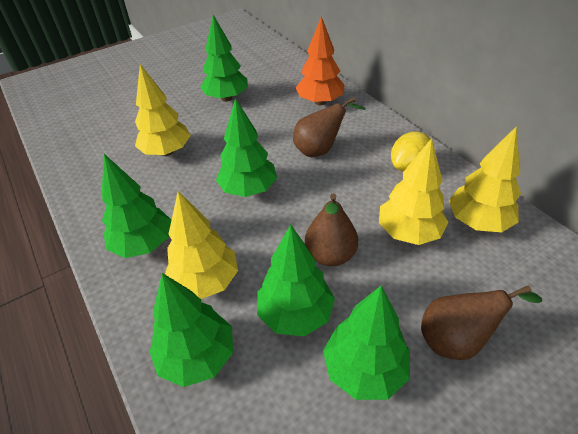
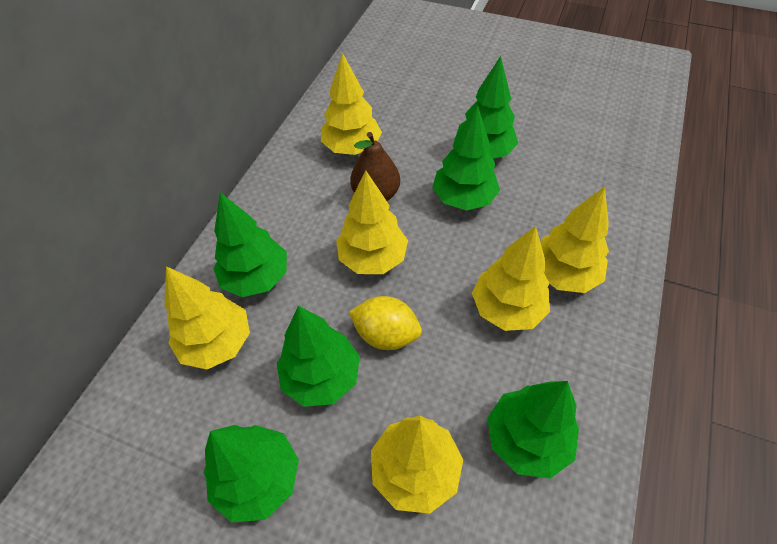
brown pear: [293,97,366,157] [305,193,358,266] [421,285,542,360] = 3 -> [350,132,400,201] = 1
orange tree: [296,16,345,105] = 1 -> none = 0
yellow tree: [135,64,191,156] [165,191,238,299] [379,138,448,245] [449,126,521,232] = 4 -> [165,266,250,369] [321,53,382,155] [336,170,408,274] [371,416,463,514] [472,226,550,331] [540,187,609,293] = 6

